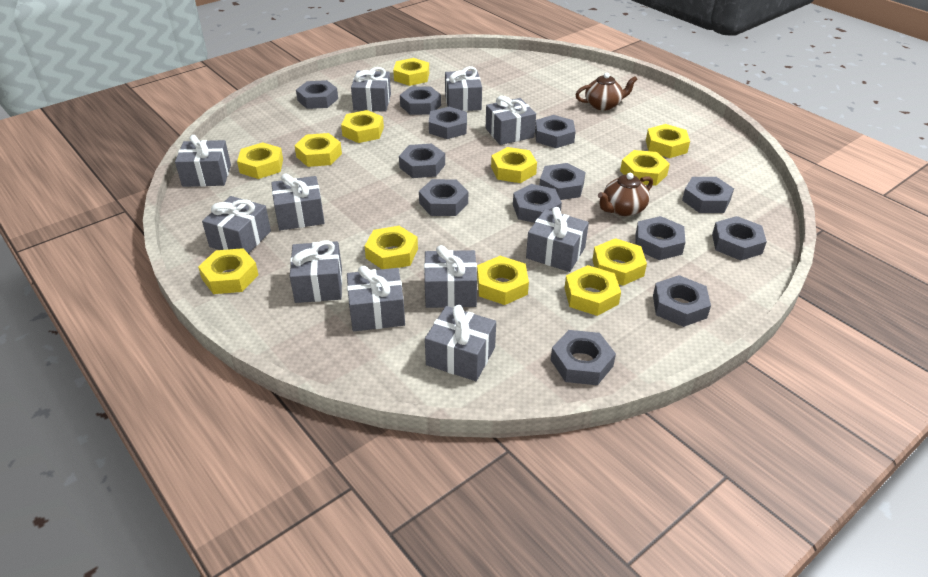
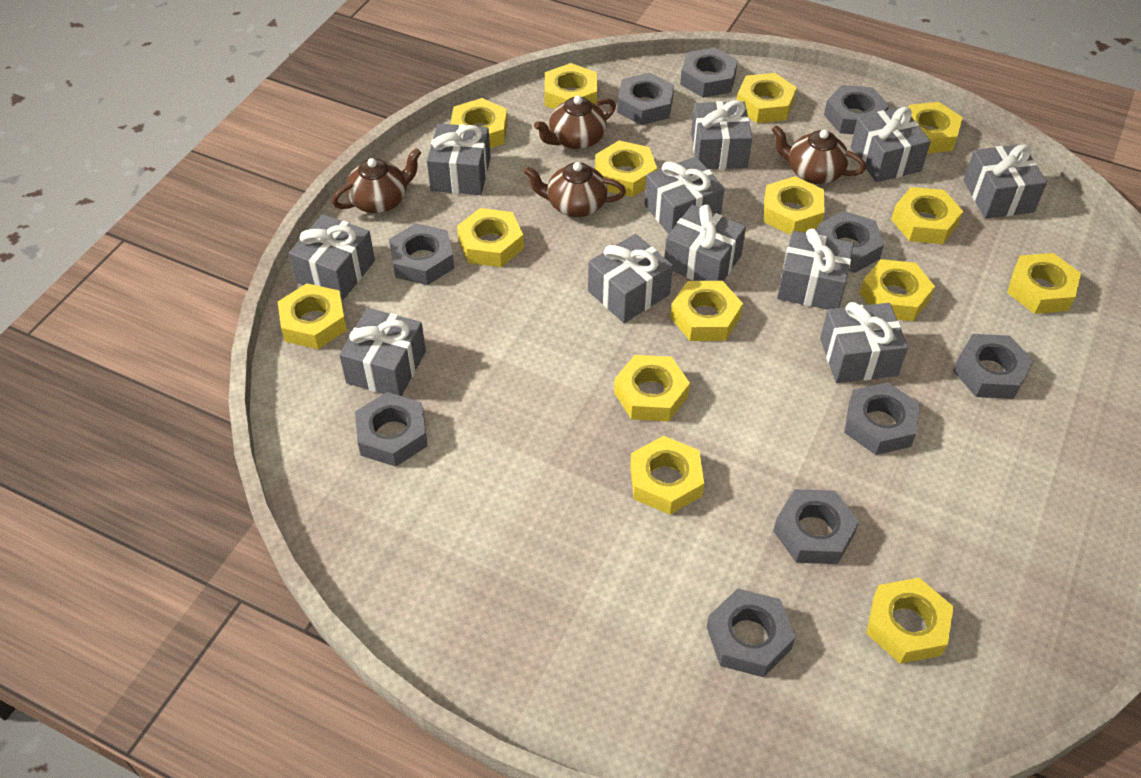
brown teapot: [576,73,638,111] [598,173,653,216] = 2 -> [332,148,421,213] [524,162,626,217] [534,96,616,150] [772,125,866,184] = 4
grey nut: [296,80,338,109] [399,143,445,178] [400,86,441,115] [419,179,468,216] [429,107,467,139] [513,184,562,223] [535,115,576,148] [540,163,585,200] [551,330,616,385] [636,216,685,260] [653,275,711,327] [682,177,734,213] [712,216,767,260] = 13 -> [355,392,428,467] [389,223,454,285] [617,73,674,125] [680,47,738,98] [707,589,795,677] [773,489,859,564] [817,211,884,273] [824,85,889,134] [844,382,920,455] [953,334,1034,399] = 10
yellow nut: [198,248,259,294] [237,142,283,179] [294,133,342,167] [341,110,384,143] [364,226,418,269] [393,58,429,86] [477,256,529,305] [491,147,537,183] [564,265,621,316] [592,238,647,286] [620,150,670,186] [646,124,690,158] = 12 -> [278,283,347,349] [450,98,508,148] [457,208,524,267] [544,63,597,109] [595,140,657,197] [614,355,690,421] [630,436,704,514] [670,281,743,341] [737,73,797,123] [764,176,825,235] [860,259,935,321] [866,578,954,664] [891,187,963,244] [908,102,963,154] [1007,253,1081,314] = 15

